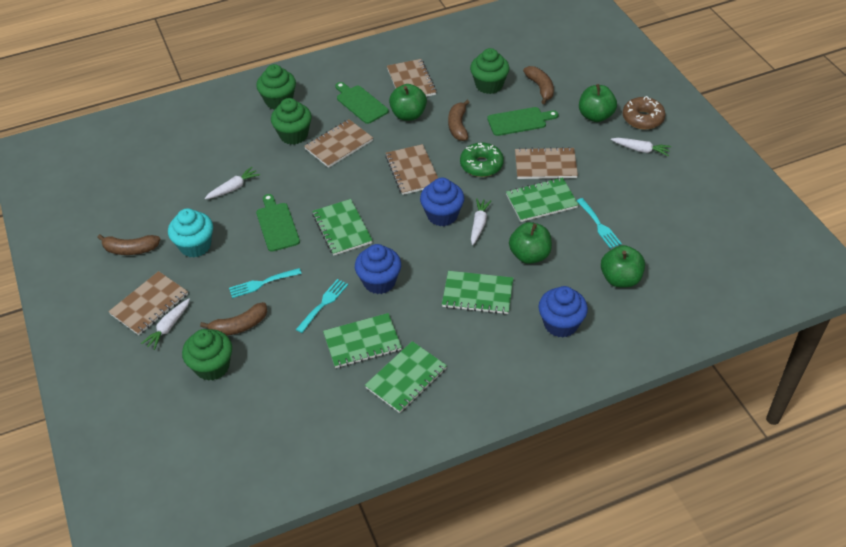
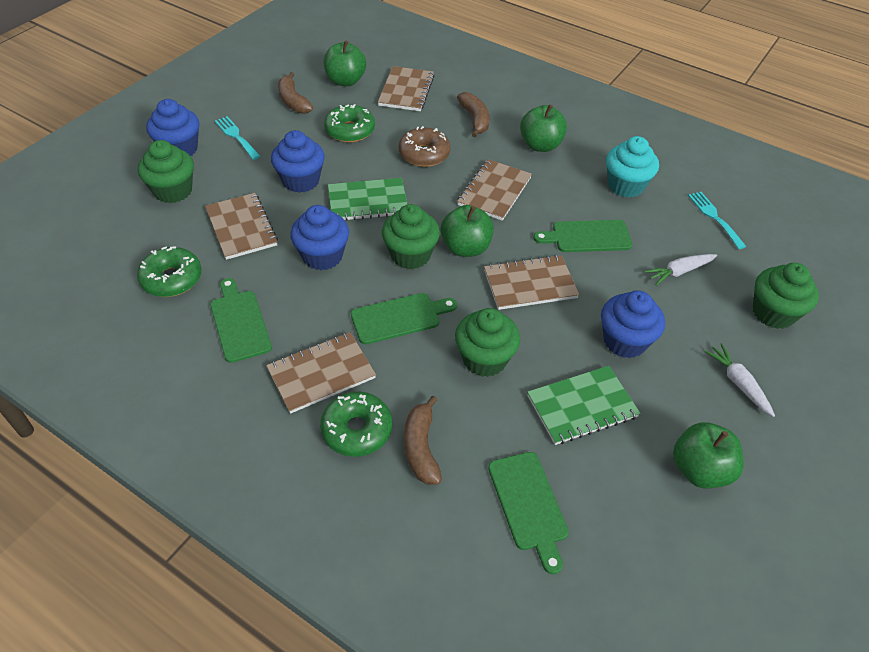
blue cupcake: [355,244,401,294] [420,178,464,226] [538,286,588,338] = 3 -> [146,99,199,156] [271,130,325,193] [290,205,349,270] [601,290,665,358] = 4
brown banana: [97,234,160,255] [200,302,267,335] [448,100,470,141] [523,66,554,104] = 4 -> [278,72,313,114] [404,396,442,484] [457,92,489,137] = 3
green cutting board: [256,194,300,252] [335,82,389,124] [487,107,559,136] = 3 -> [210,278,272,363] [351,293,457,345] [488,452,569,574] [534,220,632,252] = 4
green donut: [460,143,504,177] = 1 -> [137,246,202,297] [320,392,392,457] [324,104,375,143] = 3
green notebook: [312,199,373,255] [323,313,402,368] [365,341,447,413] [442,271,513,314] [506,177,579,222] = 5 -> [328,178,407,221] [527,366,641,445] = 2
turquoise fork: [229,268,302,298] [296,279,348,333] [577,198,622,249] = 3 -> [215,116,260,160] [688,192,746,249] = 2
white carrot: [141,298,190,350] [205,167,260,199] [471,198,492,245] [611,138,671,156] = 4 -> [644,254,717,285] [704,343,775,417] = 2

